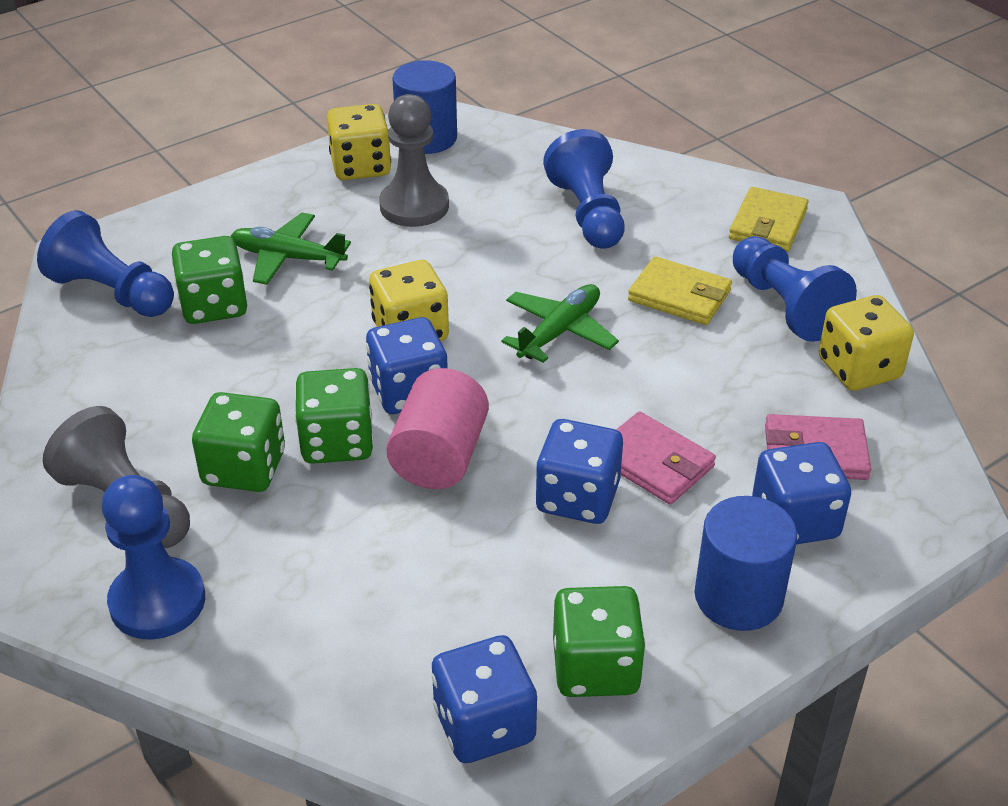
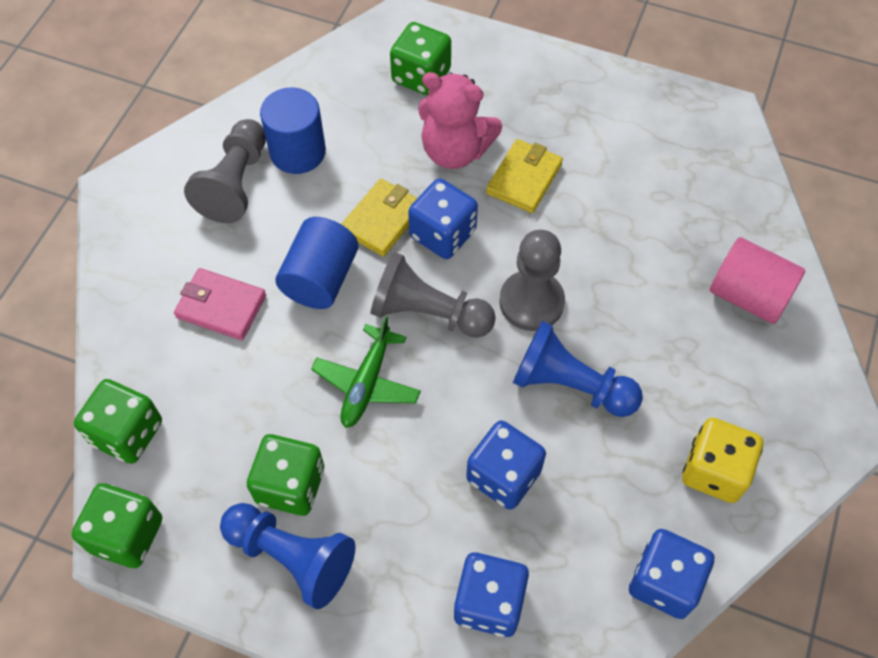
blue pawn: [37,210,174,317] [102,475,205,640] [543,129,625,249] [733,236,857,342] = 4 -> [220,503,356,609] [513,321,643,417] = 2
green plane: [231,213,351,285] [501,284,619,363] = 2 -> [311,315,421,428] = 1
grey pawn: [43,406,190,548] [379,94,449,227] = 2 -> [184,119,266,223] [371,252,496,338] [499,230,565,331] = 3
pink teddy bear: none = 0 -> [418,72,502,169] = 1
pink wallet: [616,411,716,505] [765,414,871,480] = 2 -> [174,268,266,340] = 1
yellow dice: [327,104,391,180] [369,260,449,341] [819,295,914,391] = 3 -> [682,418,763,503] = 1

